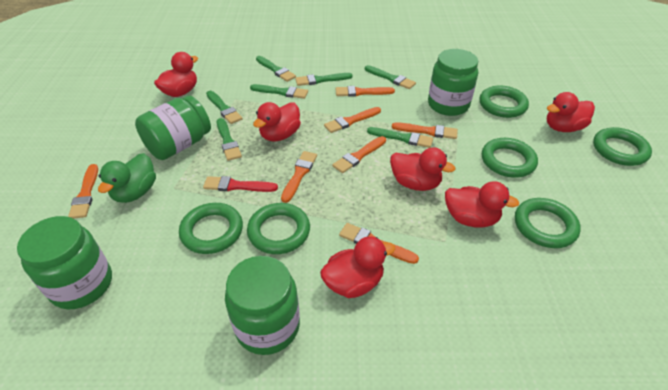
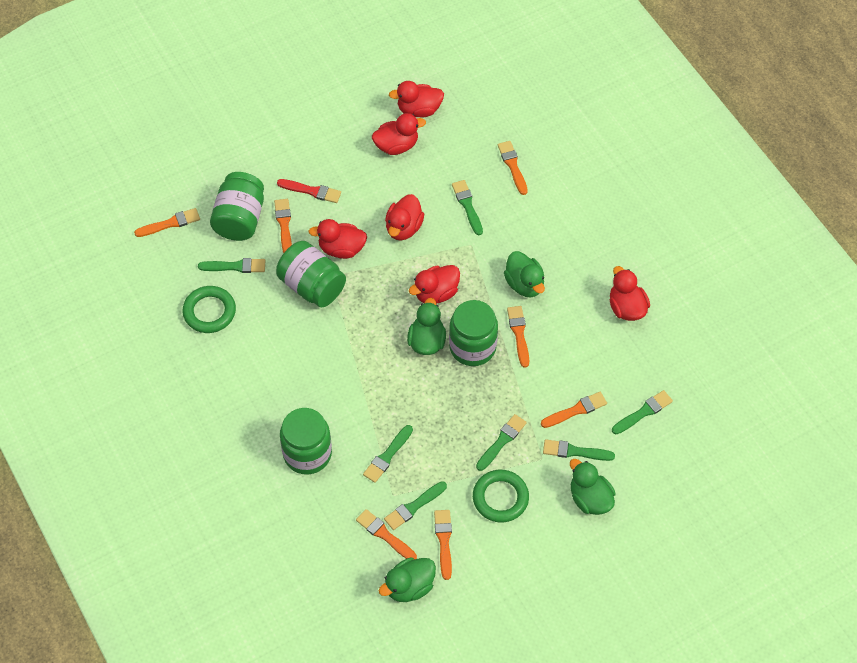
green duck: [98,153,156,203] = 1 -> [379,557,436,602] [407,298,446,355] [504,251,545,297] [570,459,616,515] = 4
green ring: [179,203,243,254] [247,203,310,254] [479,85,529,118] [482,138,538,178] [515,198,581,248] [593,127,652,166] = 6 -> [182,286,236,333] [473,470,529,522] = 2

